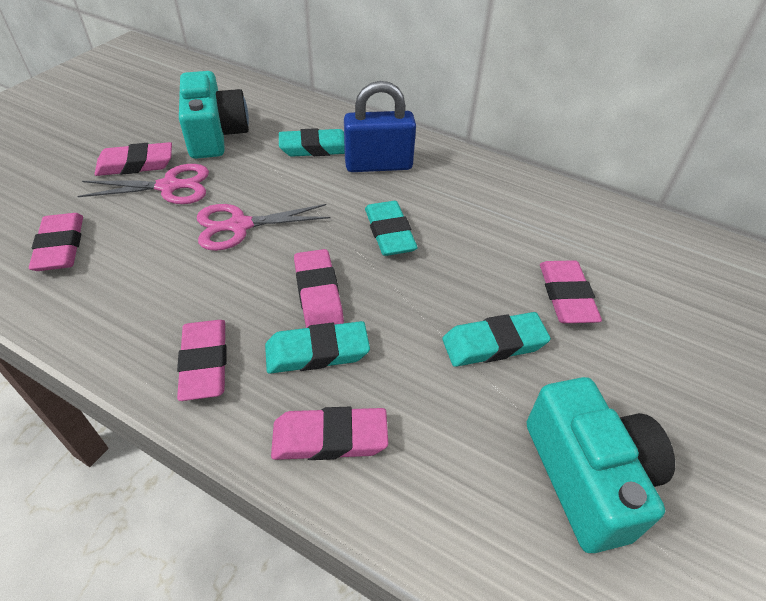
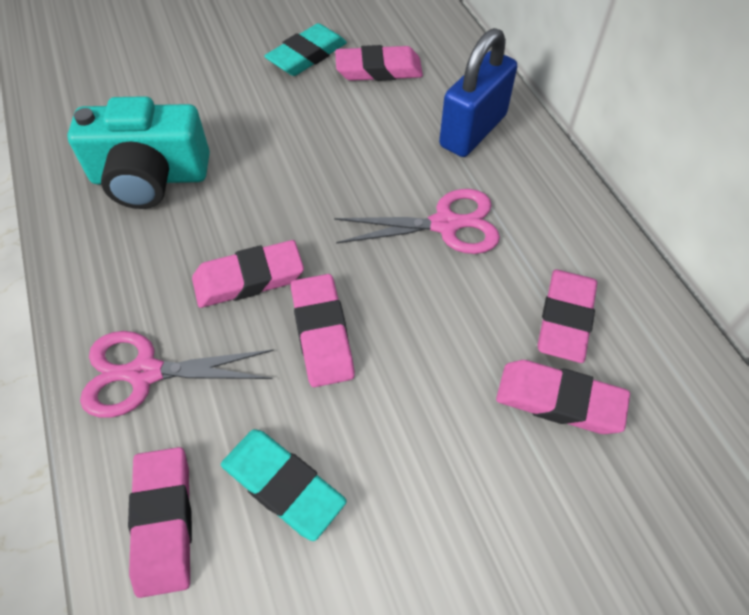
turquoise camera: [179,71,249,159] [527,377,675,553] = 2 -> [67,96,210,209] = 1
turquoise eraser: [265,321,370,374] [279,128,345,157] [365,201,418,256] [442,312,551,367] = 4 -> [221,429,347,541] [264,23,347,76] = 2

